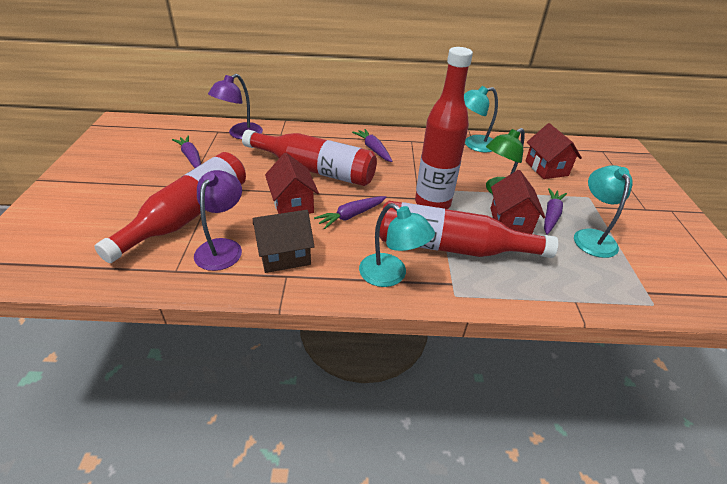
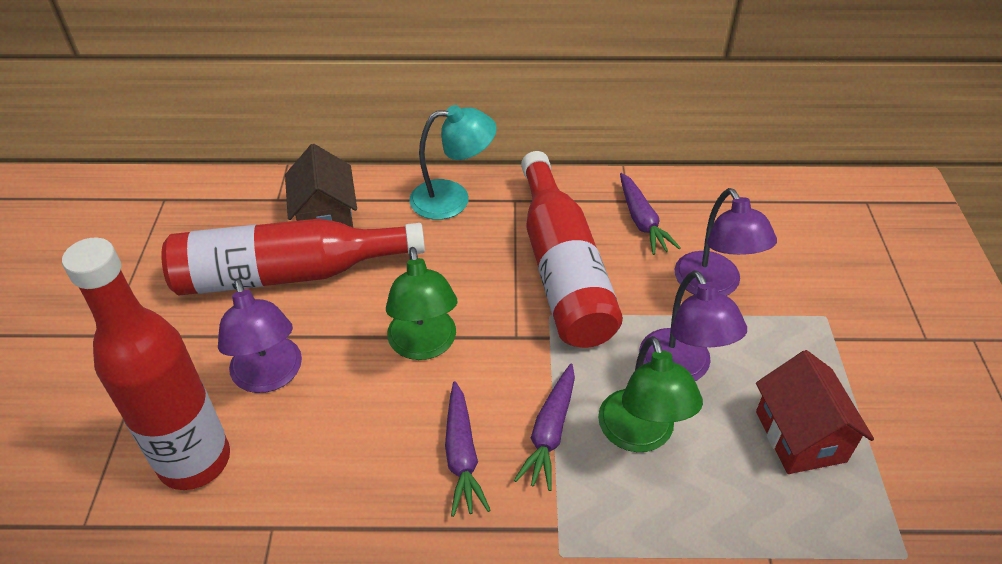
green lamp: [486,128,525,194] = 1 -> [386,247,458,360] [598,336,703,452] = 2
purple carrot: [172,136,201,168] [314,196,387,229] [352,129,392,162] [544,188,567,235] = 4 -> [445,381,491,517] [514,364,575,491] [620,173,681,255] = 3
purple lamp: [194,170,242,271] [208,74,263,139] = 2 -> [218,279,302,393] [639,270,747,381] [675,188,777,296] = 3
red bottle: [94,152,246,263] [242,130,377,186] [379,201,558,258] [415,47,473,209] = 4 -> [62,237,230,490] [161,219,425,296] [521,151,623,348] = 3
red house: [265,153,319,214] [491,170,546,234] [525,123,582,179] = 3 -> [756,350,874,474] = 1
turquoise lamp: [359,203,435,287] [464,86,498,152] [574,165,633,258] = 3 -> [409,105,497,220] = 1

